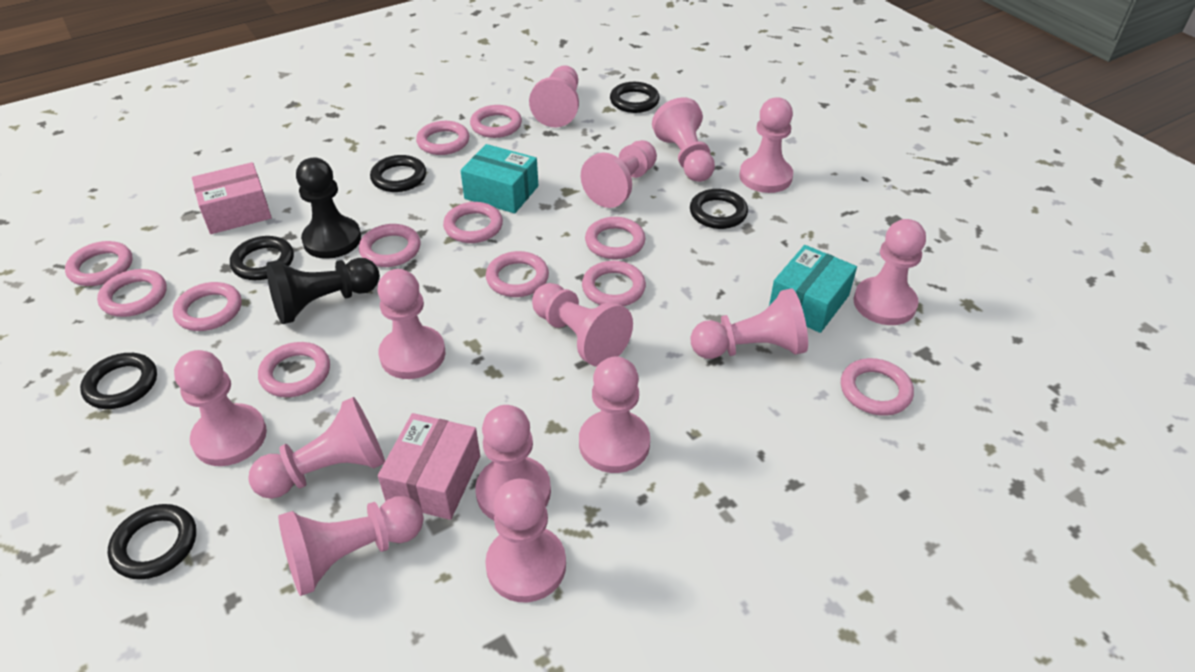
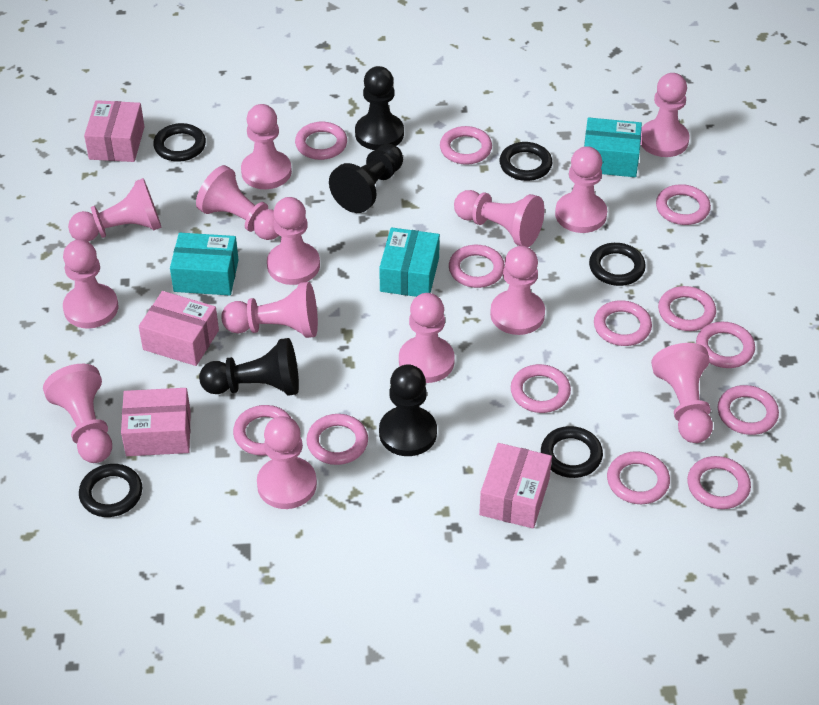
black pawn: [266,258,380,324] [296,158,361,259] = 2 -> [199,338,299,396] [329,144,403,213] [355,66,404,150] [379,364,437,456] = 4
black ring: [80,353,157,409] [108,504,196,580] [230,236,294,280] [370,155,426,192] [610,82,660,113] [690,189,748,229] = 6 -> [79,464,142,517] [153,123,206,162] [500,142,552,181] [541,426,603,478] [589,243,646,286] = 5
pink box: [192,162,272,234] [378,413,480,520] = 2 -> [84,100,145,162] [121,388,191,456] [139,291,219,366] [479,443,552,528] = 4
pink ring: [65,241,133,286] [97,269,167,317] [173,282,242,331] [258,342,330,397] [359,224,421,267] [416,121,469,155] [443,202,503,243] [470,105,522,138] [486,251,549,297] [582,261,646,306] [585,217,645,260] [841,358,914,416] = 12 -> [233,405,292,456] [295,122,347,160] [306,414,368,465] [440,126,492,165] [449,245,505,288] [511,364,571,413] [594,300,652,346] [607,451,670,504] [656,184,711,225] [658,286,716,331] [687,456,751,509] [696,322,755,368] [718,385,779,435] = 13
turquoise box: [461,144,538,213] [769,245,857,333] = 2 -> [170,233,239,295] [379,227,440,297] [584,117,642,177] = 3

